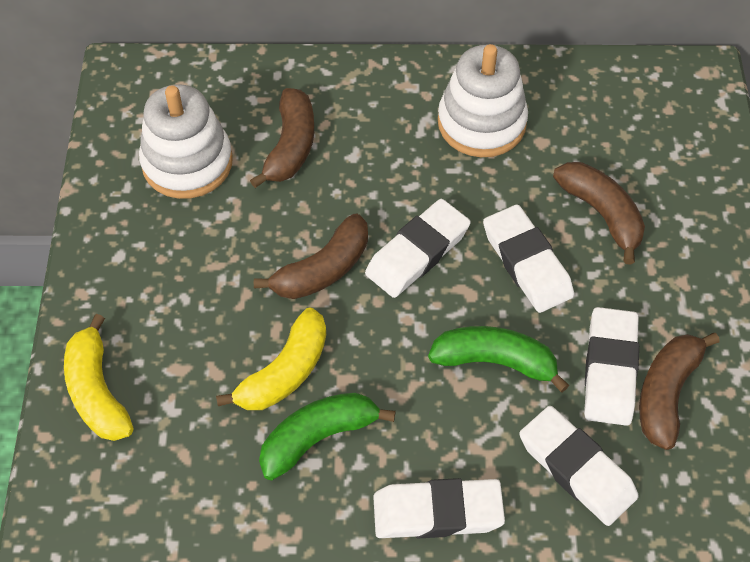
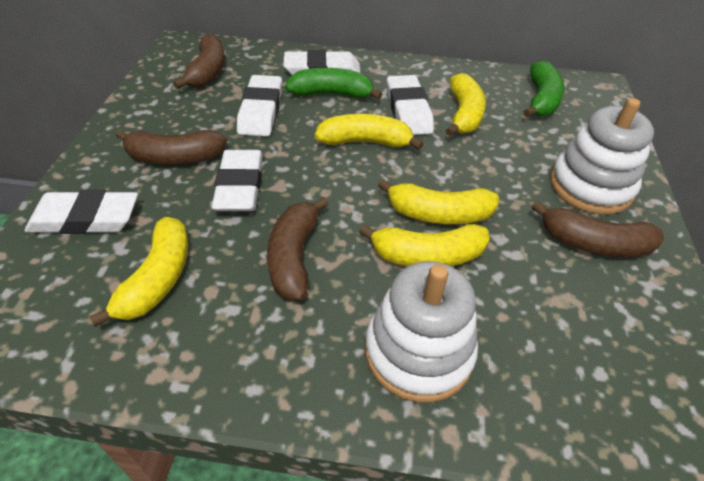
yellow banana: [64,314,133,441] [216,307,326,410] = 2 -> [89,217,188,327] [315,114,423,150] [359,224,490,266] [378,179,499,224] [446,73,486,136] = 5

